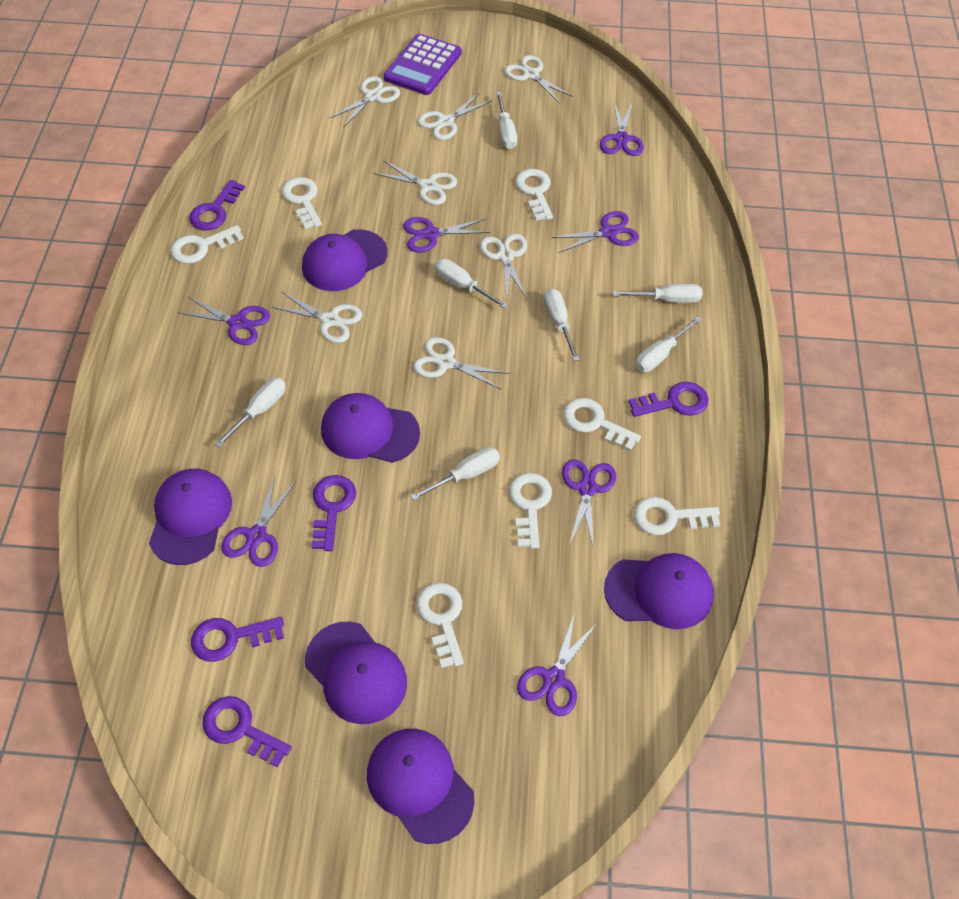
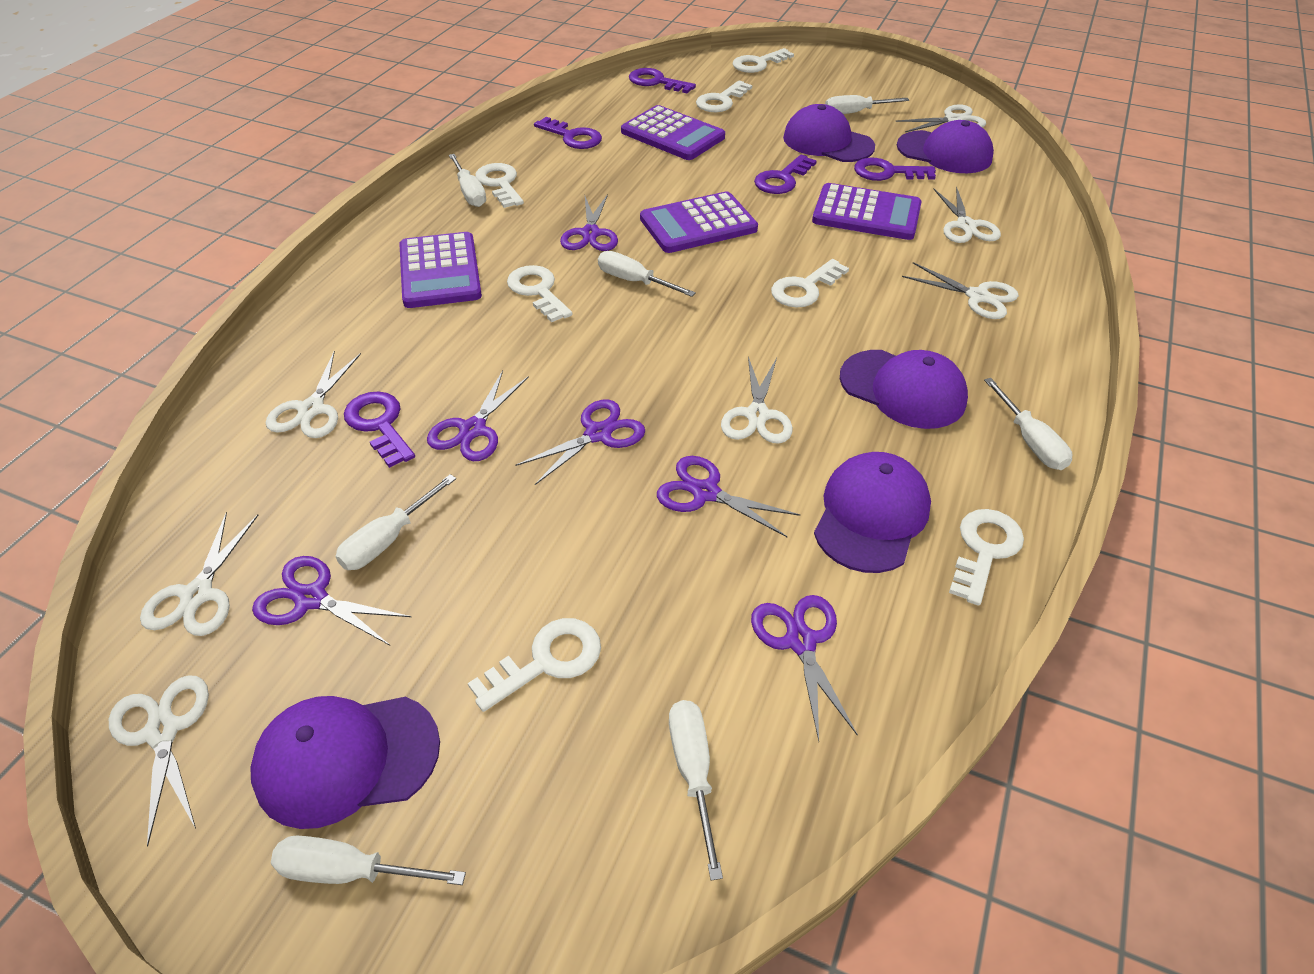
purple calculator: [384,34,462,95] = 1 -> [399,232,482,308] [621,105,725,160] [640,191,758,253] [812,183,922,240] = 4
purple cap: [149,469,232,565] [302,229,388,291] [305,622,407,724] [321,393,420,463] [367,729,474,844] [604,553,714,629] = 6 -> [250,696,440,829] [783,104,875,162] [814,452,931,573] [840,350,968,429] [897,120,994,173] = 5
purple scissors: [177,296,270,345] [221,475,296,567] [403,217,490,253] [517,612,598,716] [551,211,639,253] [562,459,616,549] [600,102,644,156] = 7 -> [252,556,411,645] [427,370,529,461] [516,399,645,485] [560,194,618,251] [657,456,800,537] [751,595,858,741] = 6

